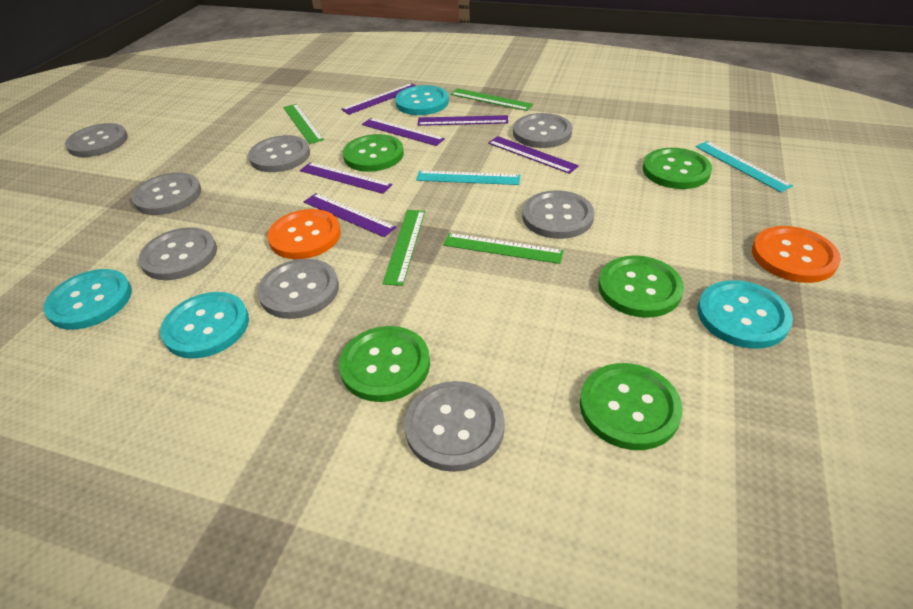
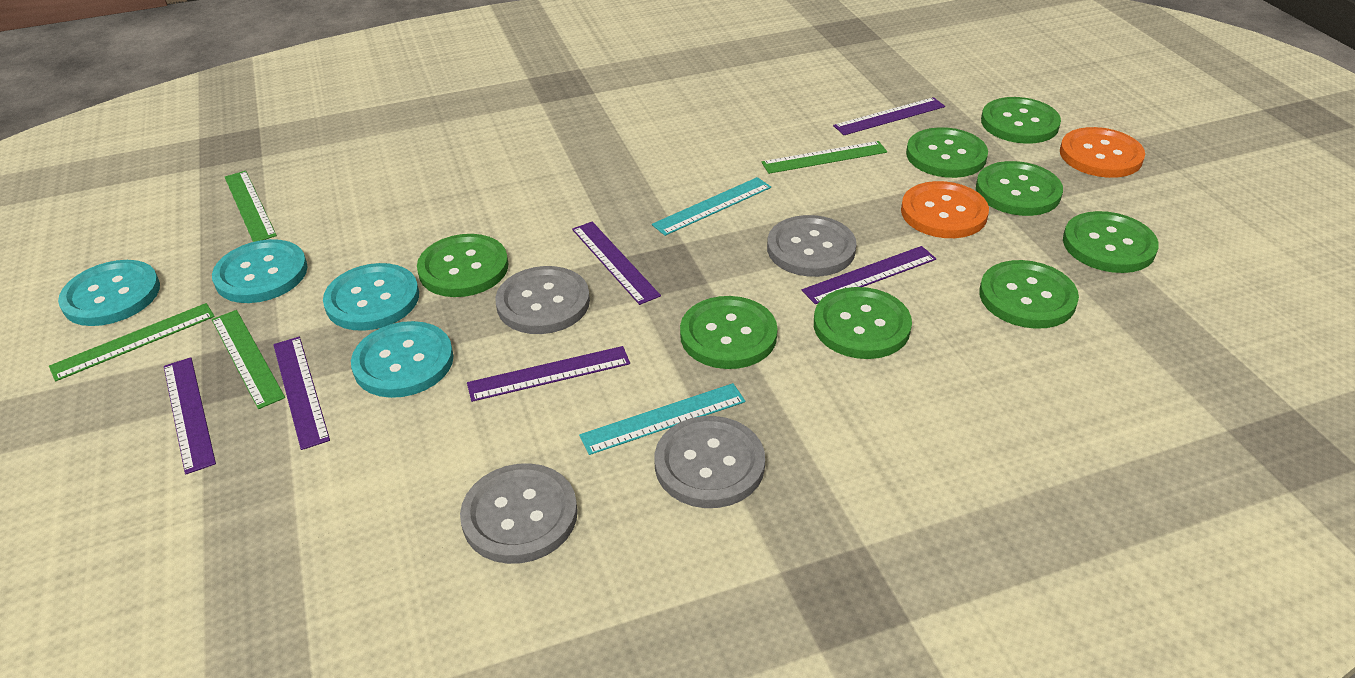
green button: [339,326,430,402] [343,134,404,172] [580,363,683,450] [598,255,684,318] [643,148,712,189] = 5 -> [417,234,508,297] [680,296,778,369] [814,287,912,359] [906,127,988,178] [976,161,1063,216] [979,260,1079,329] [981,97,1061,144] [1063,211,1159,273] = 8
grey button: [65,123,128,157] [132,172,201,215] [138,227,217,280] [248,135,310,172] [257,259,339,319] [405,381,505,472] [513,113,572,148] [522,190,594,239] = 8 -> [460,463,578,564] [495,266,590,334] [655,416,765,508] [767,215,857,277] = 4

